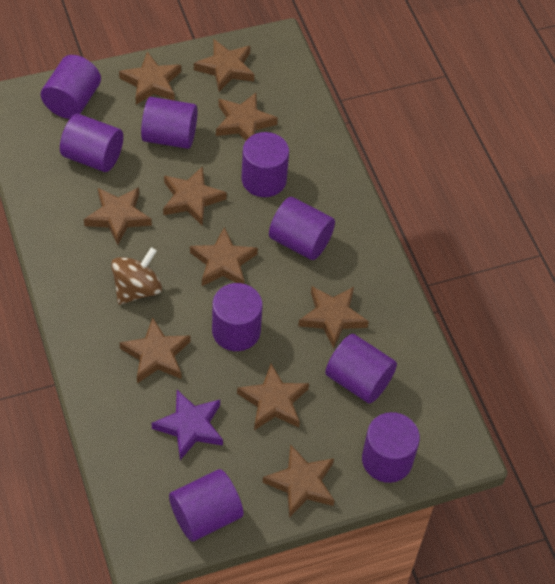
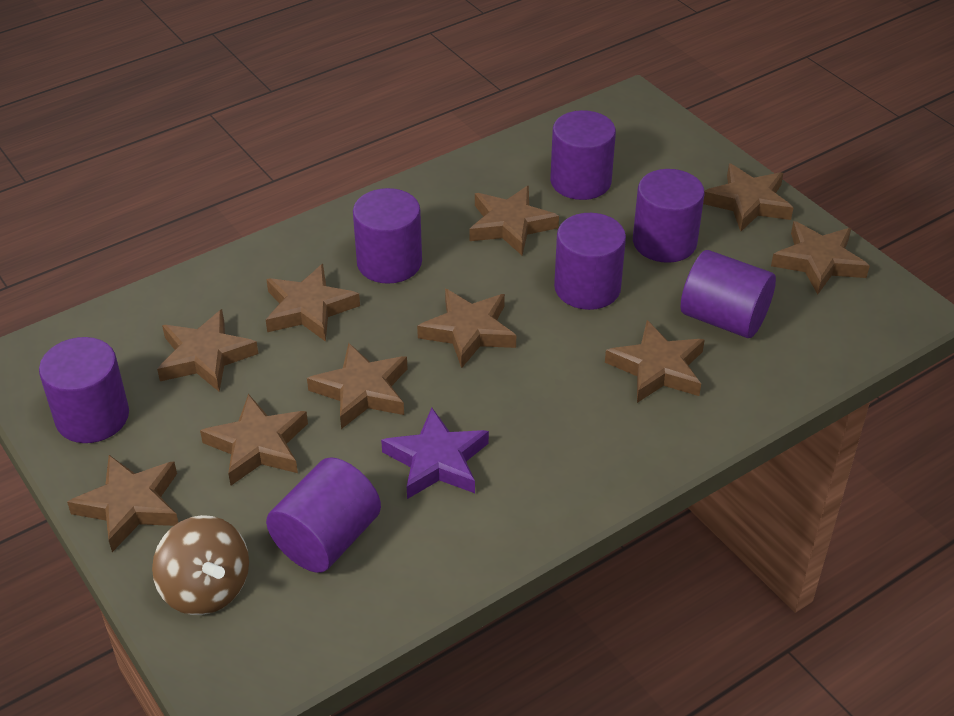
purple cylinder: [41,55,101,119] [60,114,123,172] [141,97,197,149] [169,469,243,542] [212,283,263,351] [241,132,289,197] [269,197,335,260] [325,334,397,404] [362,412,420,483] = 9 -> [39,337,129,443] [266,457,381,573] [353,188,422,284] [550,110,616,200] [554,213,626,310] [633,169,705,263] [681,250,776,338] = 7

